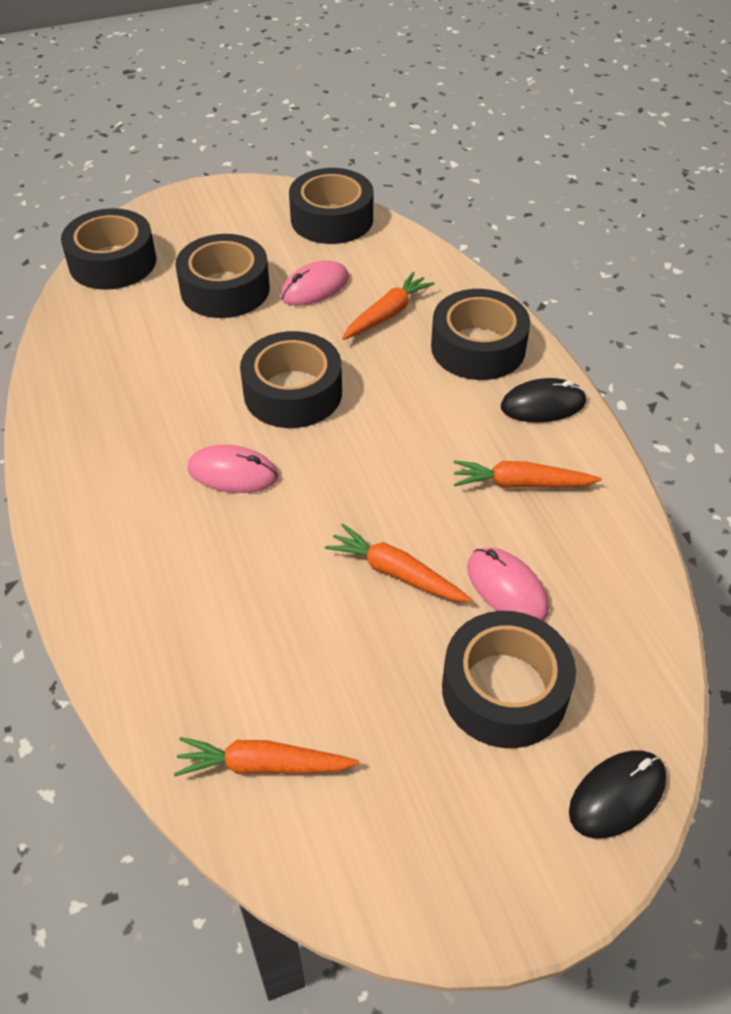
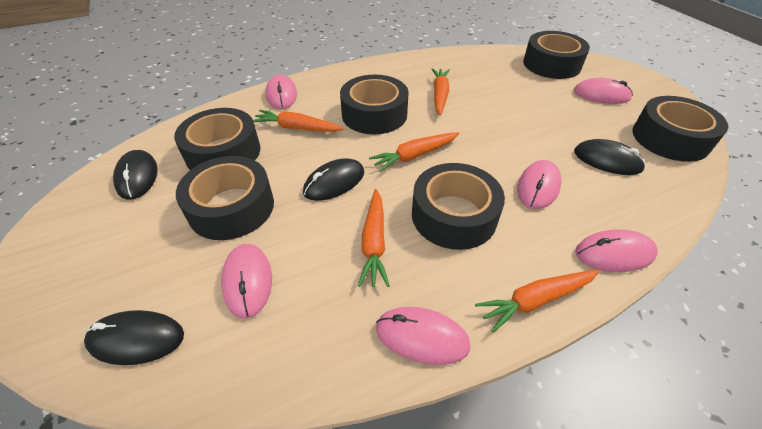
black mouse: [501,378,586,423] [569,750,667,838] = 2 -> [84,310,184,365] [113,150,157,200] [303,158,364,201] [574,139,646,175] = 4
orange carrot: [174,737,359,776] [325,524,473,602] [342,272,435,340] [454,460,602,488] = 4 -> [253,110,344,132] [358,189,390,287] [369,132,460,172] [432,68,450,116] [475,270,599,333] = 5
pink mouse: [187,445,278,493] [280,260,349,306] [467,548,549,621] = 3 -> [221,244,272,318] [266,74,297,109] [376,307,470,365] [517,160,561,210] [574,78,633,104] [575,229,658,272] = 6

